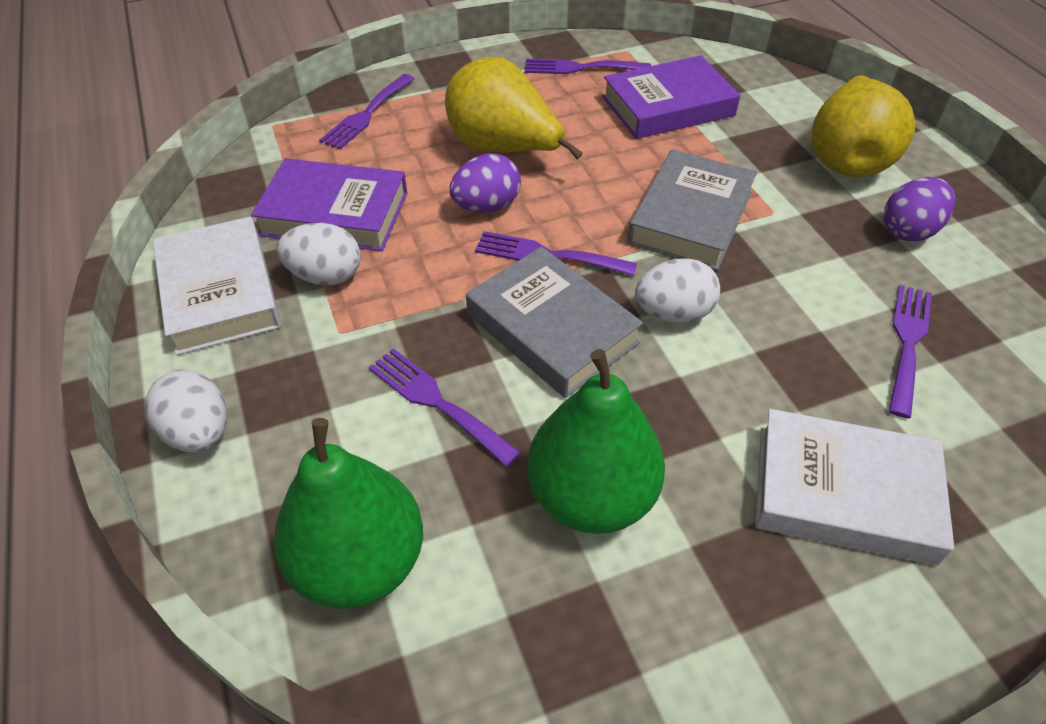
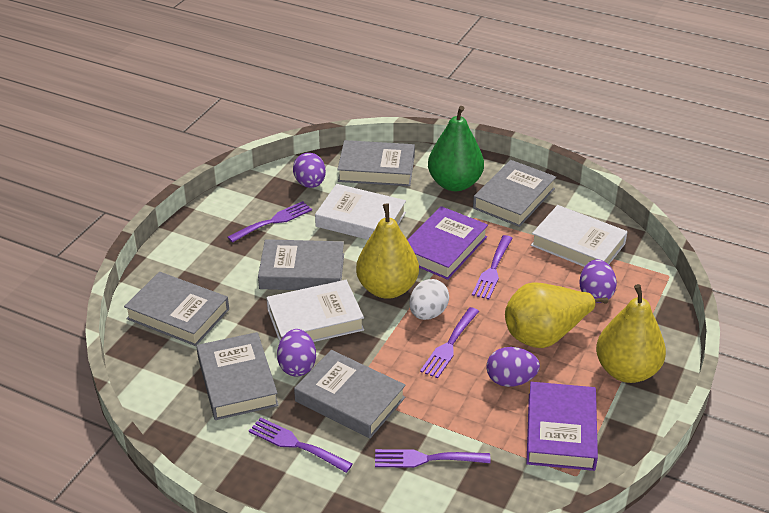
green pear: [274,418,423,609] [527,349,665,534] = 2 -> [428,106,484,191] = 1
grey book: [466,247,643,398] [627,149,757,270] = 2 -> [124,272,229,346] [196,332,279,420] [258,239,344,290] [294,350,406,438] [337,140,415,186] [473,160,556,227] = 6
purple egg: [450,153,521,213] [884,177,955,242] = 2 -> [277,329,316,377] [293,153,326,188] [486,347,540,387] [579,259,617,303] = 4
white book: [153,216,281,355] [755,409,954,566] = 2 -> [266,280,364,342] [315,184,406,240] [531,205,628,267] = 3
white egg: [145,370,227,453] [276,223,361,286] [635,258,720,323] = 3 -> [409,279,449,320] = 1
yellow pear: [445,57,583,159] [812,76,915,177] = 2 -> [356,203,419,299] [505,282,608,348] [596,284,666,383] = 3

